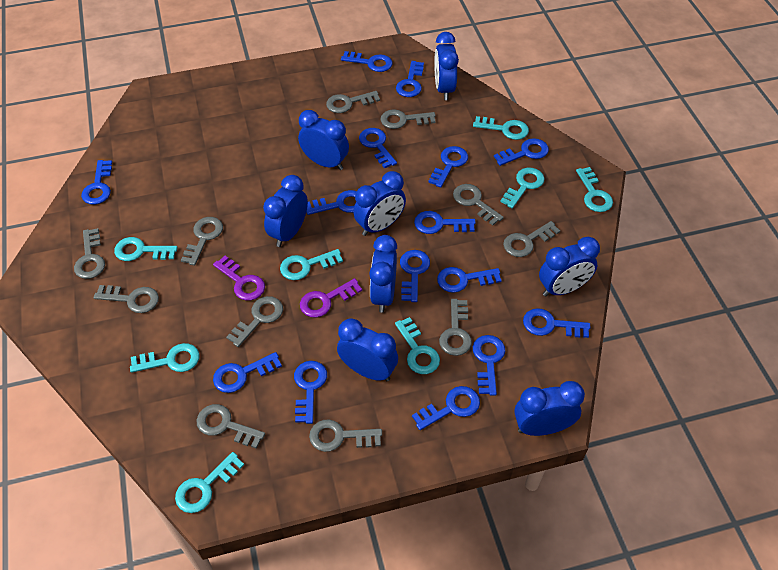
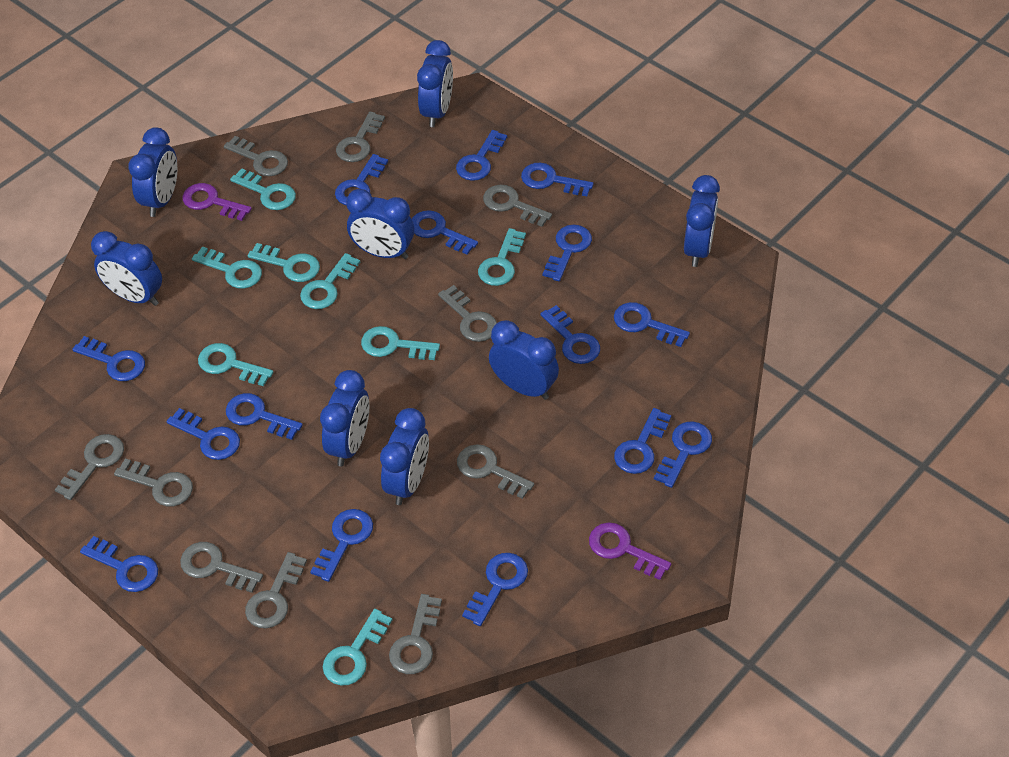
grey key: [74,228,105,279] [94,285,159,313] [181,217,223,266] [197,404,265,449] [226,296,283,347] [309,419,382,452] [326,91,380,113] [381,109,436,129] [439,299,472,356] [453,184,504,226] [503,221,560,257] = 11 -> [55,434,124,500] [114,458,193,506] [180,542,263,593] [224,136,288,176] [245,552,307,628] [336,112,385,162] [389,594,442,674] [438,285,497,342] [457,444,534,499] [483,184,552,227] = 10

